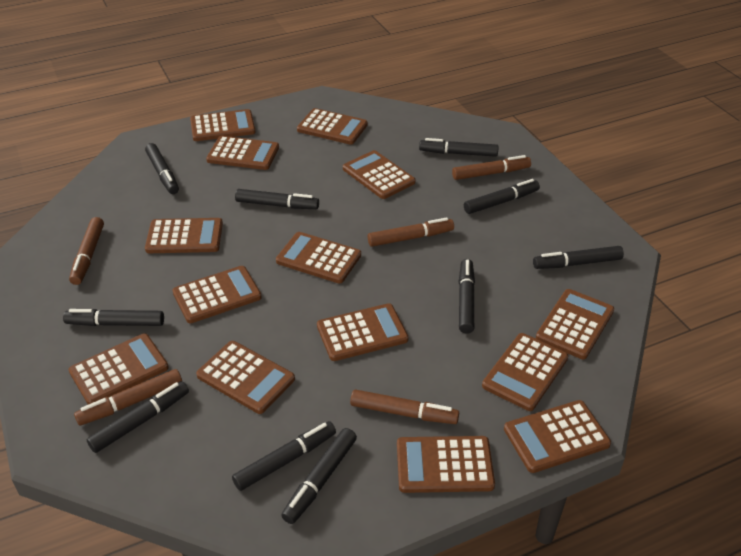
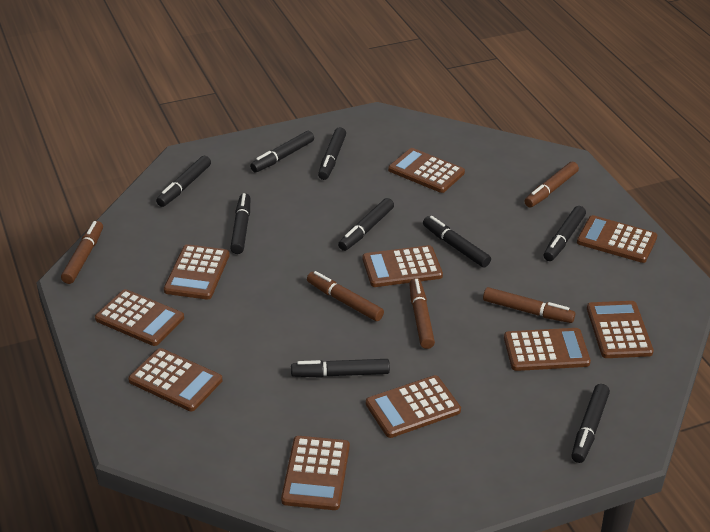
black marker: [63,309,164,326] [87,381,189,453] [145,143,179,194] [232,421,336,491] [235,189,319,209] [281,428,357,524] [419,138,499,157] [459,259,475,334] [464,179,540,214] [533,246,624,269] = 10 -> [156,156,211,207] [230,193,250,254] [250,131,314,172] [291,359,390,378] [318,127,346,180] [338,198,394,251] [423,216,491,268] [543,206,586,261] [571,384,610,463] = 9
brown calculator: [68,333,169,405] [145,218,223,253] [173,266,262,323] [190,109,256,141] [196,341,295,414] [206,136,279,170] [276,232,361,284] [297,108,368,145] [317,303,408,361] [343,150,416,199] [397,436,495,493] [482,333,568,411] [504,400,611,473] [536,289,614,359] = 14 -> [95,289,184,346] [128,348,222,411] [164,244,230,300] [281,436,350,510] [362,245,443,287] [366,375,461,438] [388,148,465,193] [504,328,591,371] [577,215,657,263] [587,301,654,358] = 10

